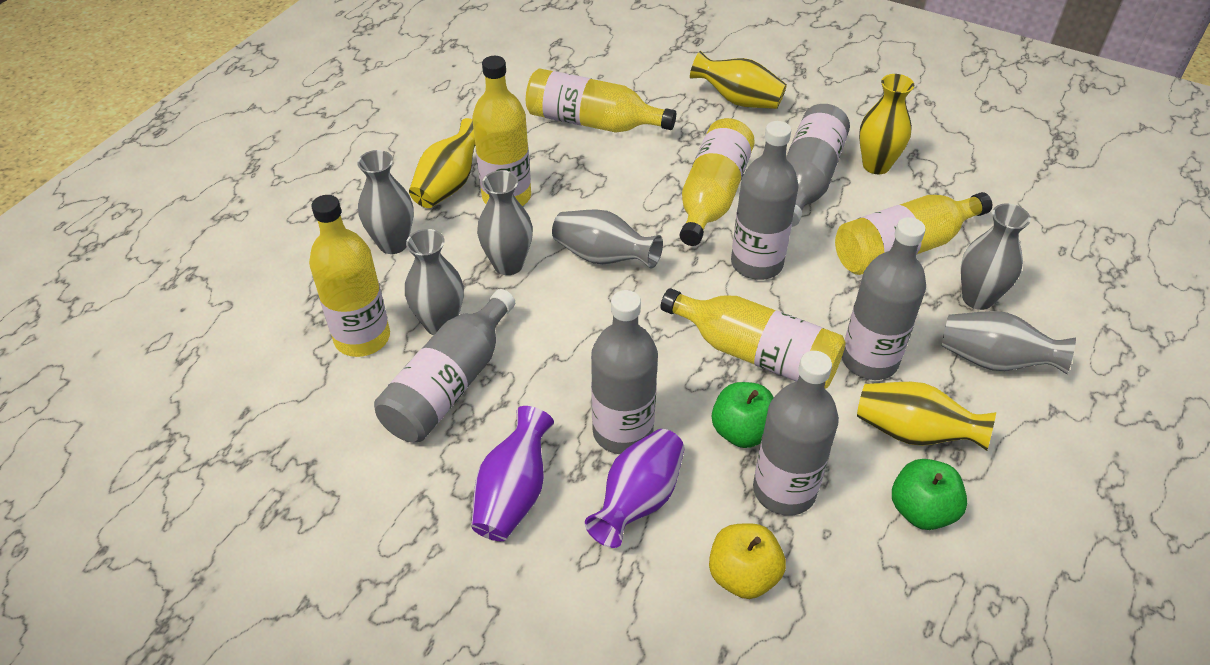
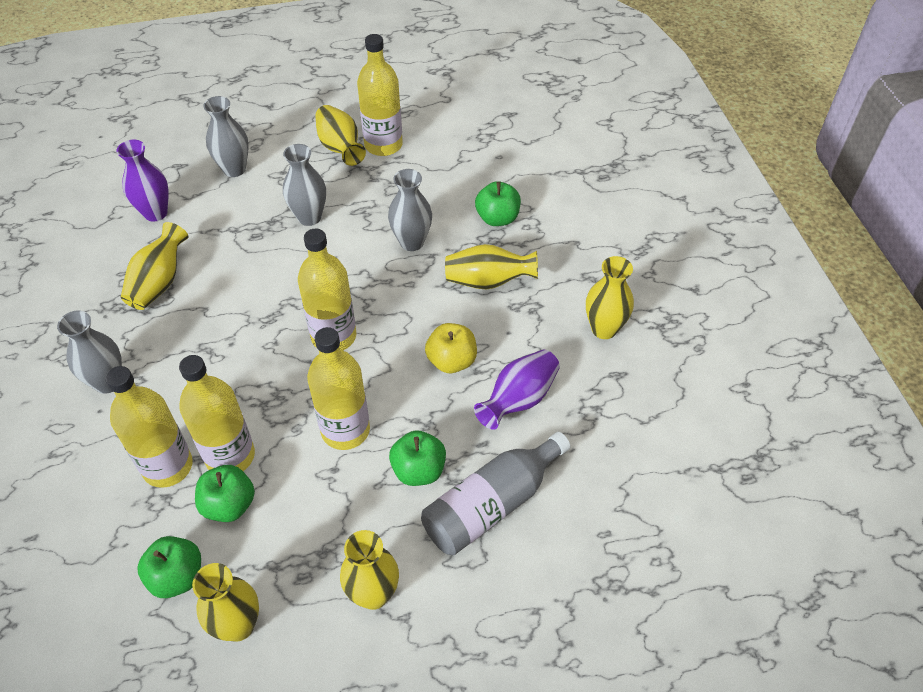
green apple: [712,382,774,448] [892,459,967,530] = 2 -> [137,536,201,598] [195,465,255,522] [389,430,446,486] [475,181,521,226] = 4
grey bottle: [374,289,515,442] [591,290,658,454] [731,121,799,280] [753,351,839,516] [786,104,850,227] [842,217,926,380] = 6 -> [421,432,571,555] = 1
grey vase: [357,150,413,254] [405,229,464,335] [477,170,533,275] [552,210,663,269] [942,311,1076,374] [961,204,1031,310] = 6 -> [57,310,122,394] [203,96,249,177] [283,144,326,226] [388,169,432,251] = 4
yellow bottle: [309,195,390,357] [472,56,531,206] [526,68,676,133] [661,288,846,389] [680,118,755,246] [835,192,992,275] = 6 -> [105,366,193,488] [179,355,255,471] [298,228,356,350] [307,327,370,450] [357,34,403,156] = 5
yellow vase: [409,118,476,208] [690,51,787,109] [857,382,996,451] [859,74,914,174] = 4 -> [121,222,189,310] [192,563,259,641] [315,105,366,166] [340,530,399,610] [445,244,538,289] [586,256,634,339] = 6

